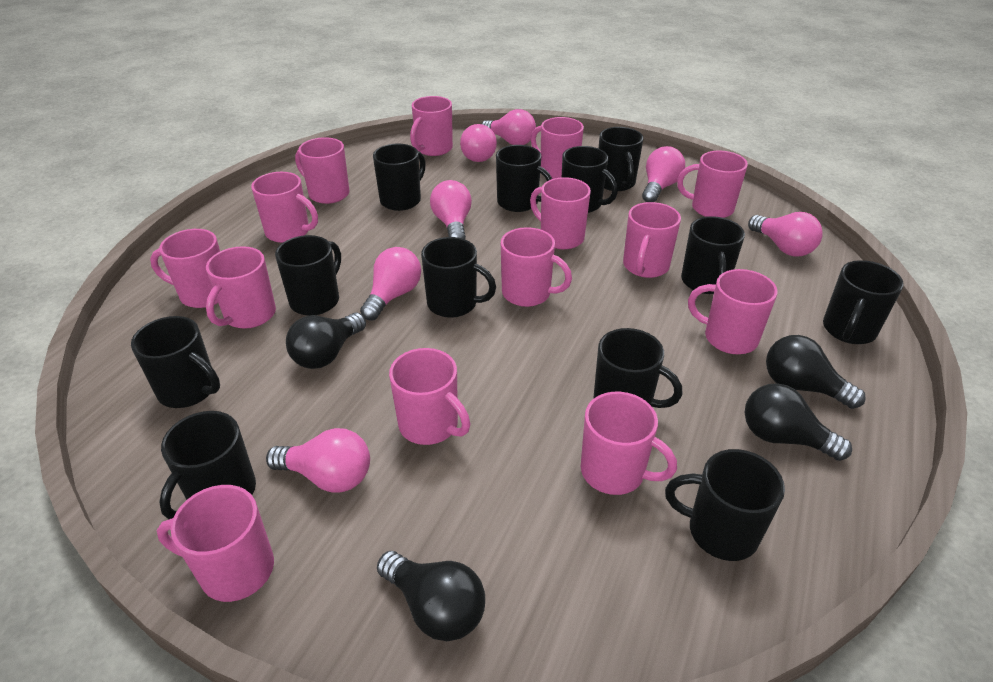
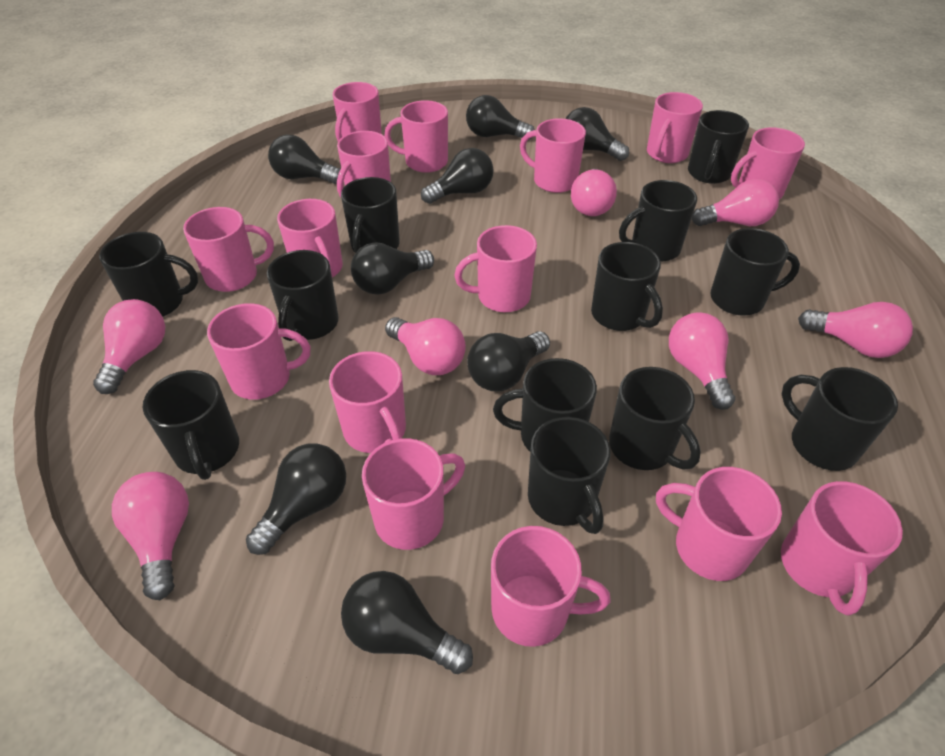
black light bulb: [286,312,366,369] [377,551,485,641] [745,384,852,461] [766,335,866,409] = 4 -> [246,443,346,555] [268,135,340,184] [341,571,473,674] [351,243,434,295] [421,148,494,204] [466,95,535,140] [467,331,550,391] [565,107,629,161] = 8
pink mug: [150,229,220,308] [157,485,274,602] [206,246,276,329] [251,172,318,243] [295,137,350,204] [389,348,470,445] [410,96,453,156] [501,227,572,307] [530,177,591,249] [531,117,584,179] [581,392,677,495] [623,202,681,278] [677,150,748,218] [688,269,778,354] = 14 -> [183,207,274,292] [207,303,310,400] [277,199,343,277] [329,351,406,453] [333,82,382,141] [337,131,391,197] [362,438,465,550] [384,100,448,173] [454,225,537,312] [491,526,611,647] [520,118,586,193] [647,92,703,163] [656,467,782,581] [731,128,805,199] [781,481,903,616] = 15

